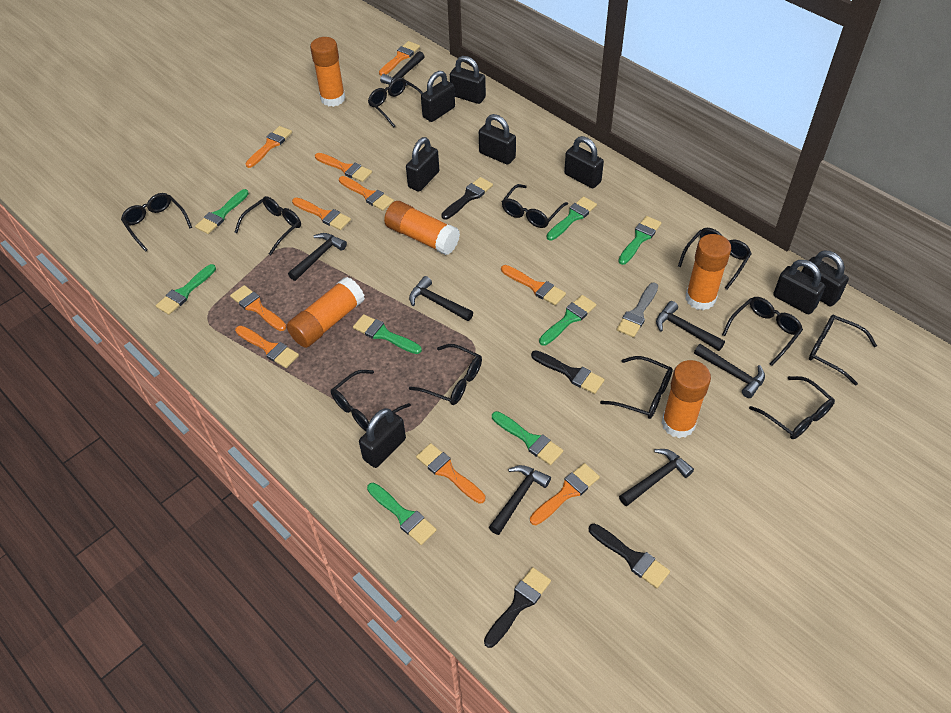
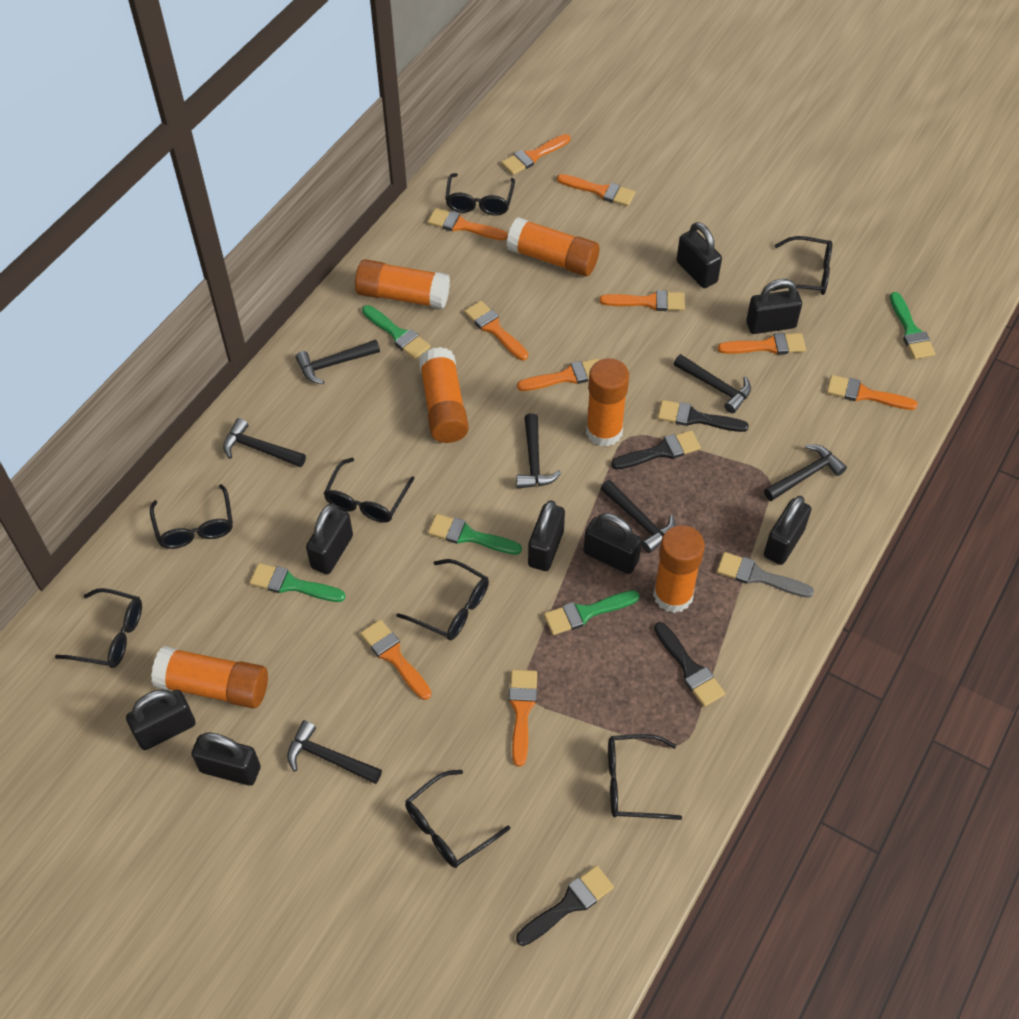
black glasses: [121,193,192,252] [235,196,301,255] [331,370,411,431] [368,77,423,127] [409,344,482,405] [502,184,568,228] [600,356,673,419] [678,228,752,289] [722,297,803,366] [749,376,835,439] [809,315,877,385] = 11 -> [55,588,142,668] [150,484,233,549] [324,458,415,523] [397,559,489,640] [405,770,510,868] [445,173,515,216] [608,734,682,820] [772,236,832,295] = 8
green brush: [156,264,216,315] [195,189,249,234] [353,314,422,354] [367,483,437,545] [492,411,563,465] [539,295,597,346] [546,196,597,241] [618,216,662,265] = 8 -> [249,563,346,602] [362,305,430,359] [428,514,522,555] [544,590,640,635] [890,292,935,359] = 5
orange glue stick: [287,277,365,348] [310,37,345,107] [384,201,460,255] [662,360,711,438] [686,234,731,310] = 5 -> [151,646,268,708] [355,259,450,309] [419,347,469,443] [506,217,599,276] [586,358,629,447] [653,525,705,613] = 6

